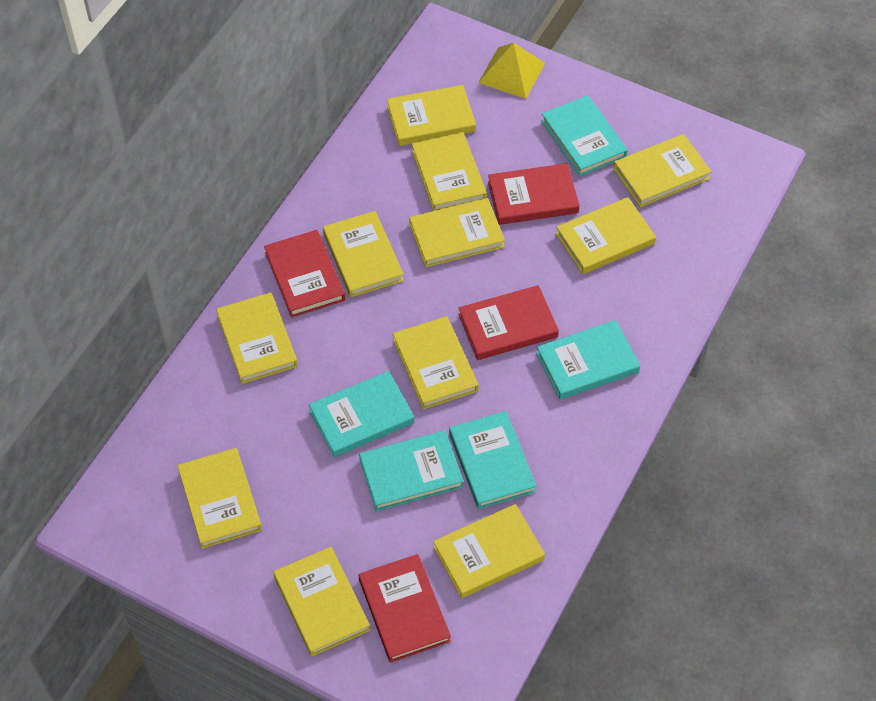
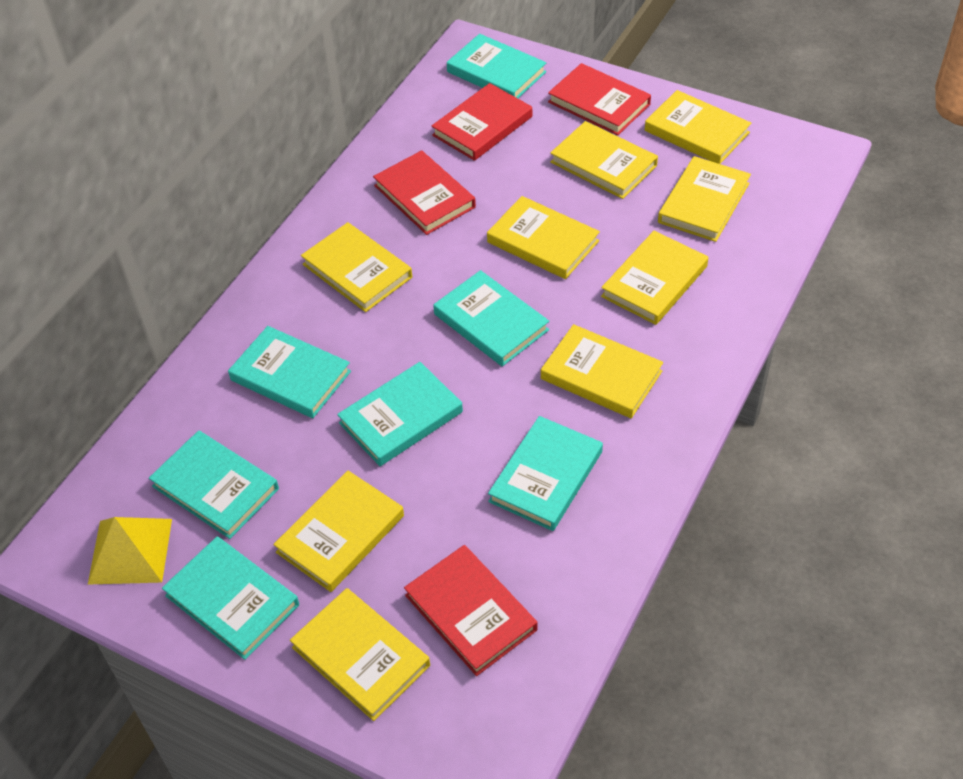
turquoise book: [309,371,414,457] [359,431,464,511] [449,411,536,509] [536,320,640,400] [541,95,628,176] = 5 -> [149,431,279,539] [162,536,299,660] [228,326,351,418] [337,362,463,466] [433,270,549,366] [447,34,546,98] [488,416,603,531] = 7
yellow book: [177,448,262,549] [216,292,298,384] [273,547,370,656] [323,211,404,297] [387,85,476,146] [393,316,479,409] [409,198,505,267] [412,132,487,211] [433,504,545,598] [556,197,656,274] [613,134,712,207] = 11 -> [273,471,404,592] [290,588,430,721] [301,222,412,312] [487,196,600,279] [541,324,663,418] [550,121,658,199] [601,231,708,325] [645,90,751,164] [658,156,751,242] = 9

